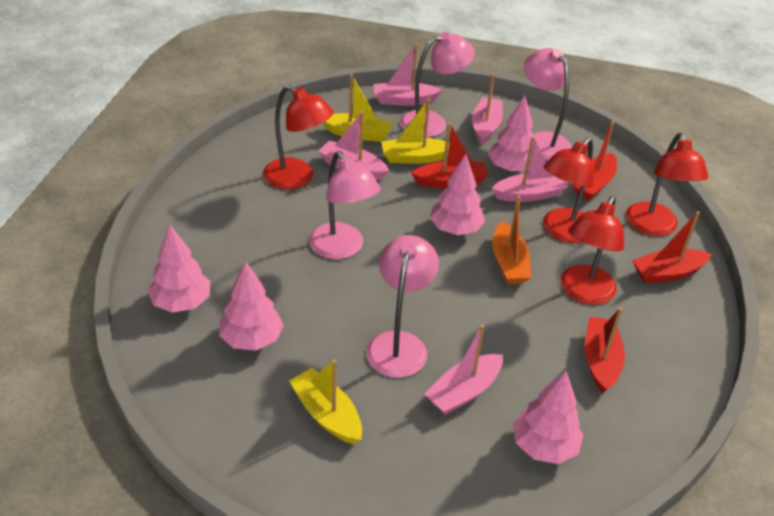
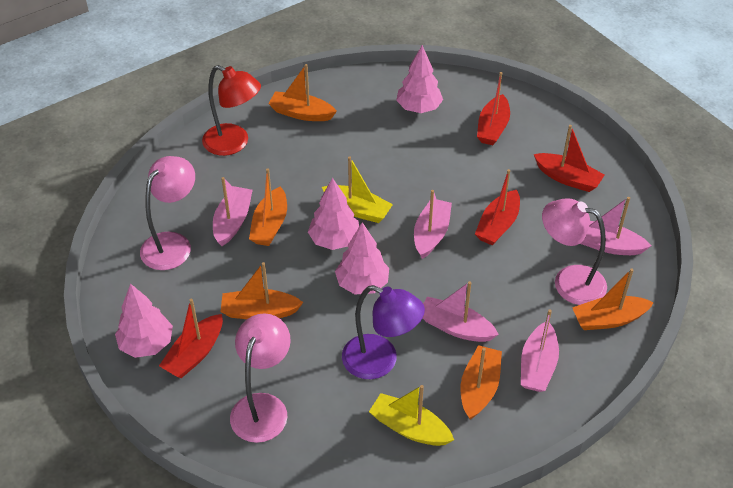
orange boat: [492,196,531,284] = 1 -> [221,262,303,319] [249,169,287,246] [268,64,337,121] [461,345,502,419] [572,268,654,330] = 5
pink lamp: [309,151,381,259] [366,235,439,378] [400,32,475,137] [524,48,572,160] = 4 -> [140,156,195,270] [230,313,291,443] [542,198,607,305] = 3
pink tree: [148,224,210,313] [219,261,284,350] [430,154,485,235] [488,95,537,172] [513,371,583,464] = 5 -> [115,283,173,358] [308,178,359,250] [335,222,389,295] [396,45,443,113] = 4
purple lamp: none = 0 -> [342,285,425,379] = 1
red lamp: [263,85,334,189] [543,138,594,243] [561,196,624,305] [626,133,708,236] = 4 -> [202,65,261,156] = 1
yellow boat: [289,359,362,444] [323,74,392,142] [381,99,450,164] = 3 -> [322,156,393,223] [369,385,454,446] = 2

